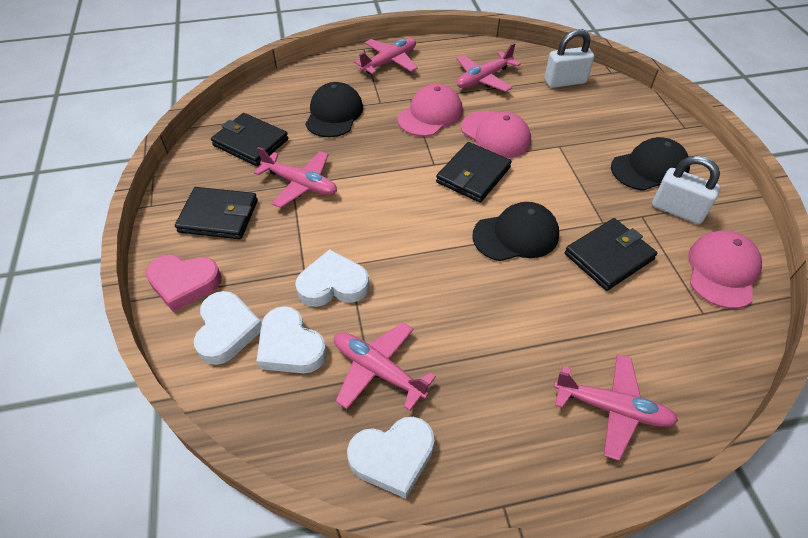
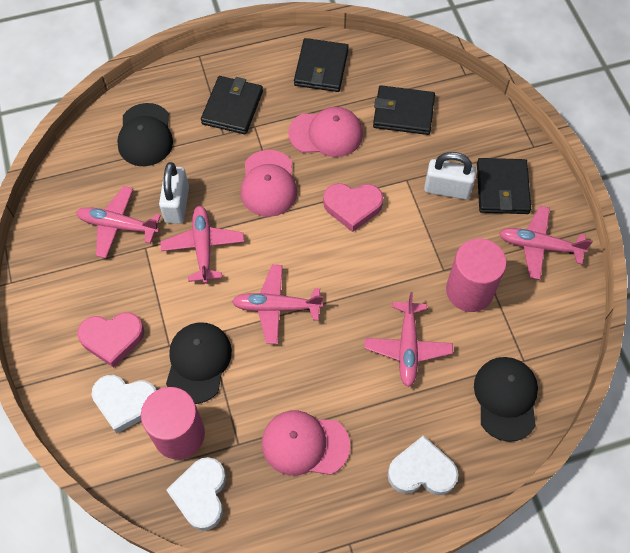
pink cylinder: none = 0 -> [141,387,205,459] [446,238,507,312] = 2
pink heart: [146,255,222,312] = 1 -> [77,312,144,368] [323,183,383,232] = 2
white heart: [194,291,262,365] [257,306,327,374] [295,249,369,307] [347,417,434,499] = 4 -> [92,375,156,433] [166,457,226,531] [388,435,459,495] = 3

